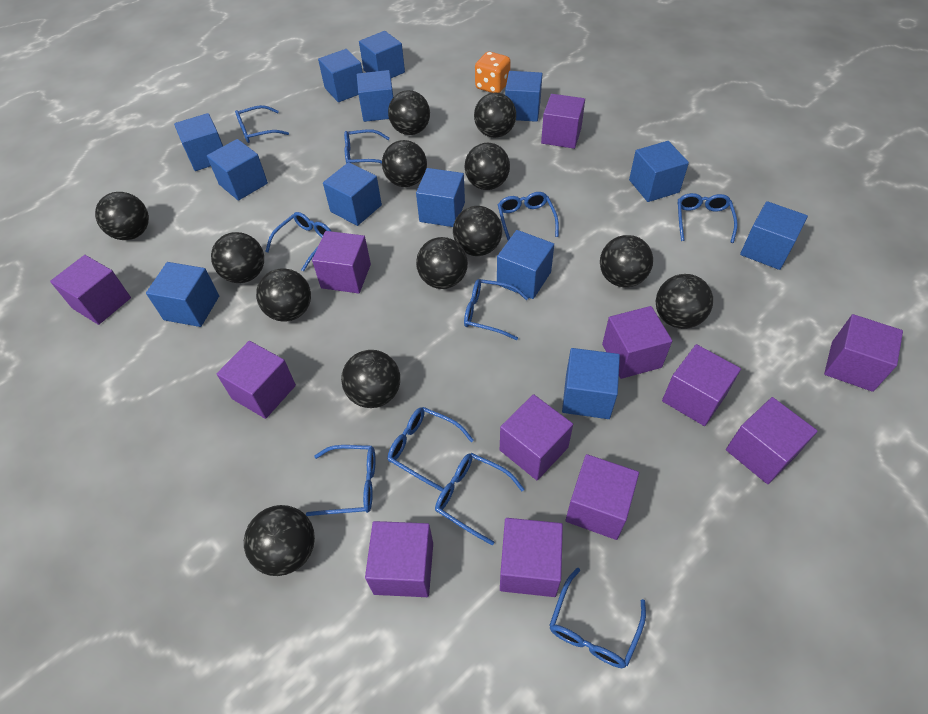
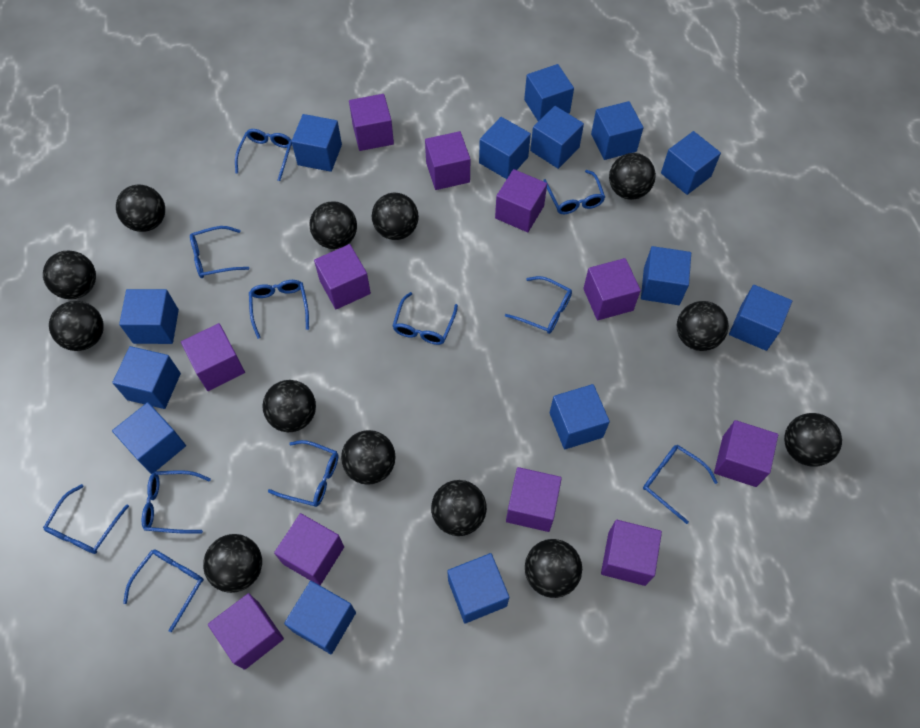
blue cube: [146,262,219,327] [174,113,223,171] [207,139,268,201] [318,49,363,102] [323,162,382,226] [357,70,393,122] [359,31,405,78] [416,168,465,227] [497,230,554,299] [505,71,542,122] [562,348,620,419] [629,141,689,202] [740,201,808,270] = 13 -> [112,346,181,409] [112,402,186,474] [119,289,179,344] [284,581,356,654] [291,114,342,172] [447,553,509,623] [479,117,531,179] [524,64,574,121] [530,106,584,169] [550,384,610,449] [591,101,643,160] [641,246,691,305] [661,131,721,195] [729,285,792,351] = 14
blue glasses: [235,105,289,143] [265,212,331,272] [306,445,375,516] [344,129,389,164] [388,407,474,492] [435,453,525,545] [464,279,528,340] [498,192,559,241] [549,568,646,668] [678,193,738,243] = 10 -> [43,484,129,554] [123,550,204,632] [142,470,211,534] [190,226,249,278] [235,129,292,181] [249,280,309,339] [268,440,339,507] [392,292,458,345] [505,276,572,334] [543,170,605,214] [643,445,718,524] = 11
orange dice: [475,52,511,93] = 1 -> none = 0
purple cube: [50,255,131,325] [217,341,296,419] [312,231,371,294] [365,521,433,597] [500,394,573,480] [500,518,563,597] [541,94,585,149] [566,454,639,540] [602,306,672,379] [662,344,741,426] [726,397,818,484] [824,314,903,392] = 12 -> [181,323,245,391] [208,593,284,670] [274,513,344,585] [314,244,371,309] [349,94,394,151] [425,131,470,190] [495,169,547,232] [506,467,562,532] [583,258,641,320] [601,520,662,586] [714,420,778,487] = 11

